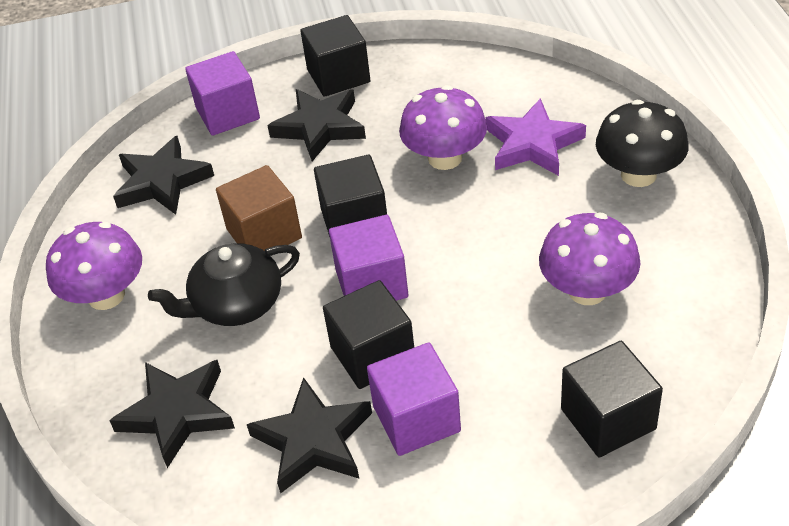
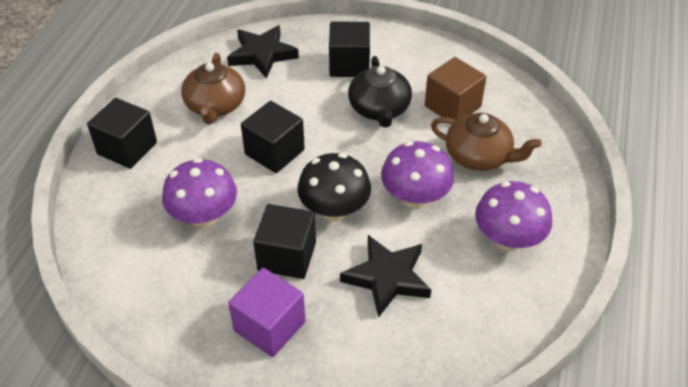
black star: [109,360,235,468] [113,136,214,215] [247,377,372,494] [267,89,366,161] = 4 -> [227,25,299,79] [340,235,431,318] = 2
brown teapot: none = 0 -> [181,53,245,124] [431,113,542,171] = 2
purple cube: [185,51,260,136] [329,215,408,301] [367,342,461,456] = 3 -> [228,268,305,357] = 1
purple star: [486,98,586,176] = 1 -> none = 0

